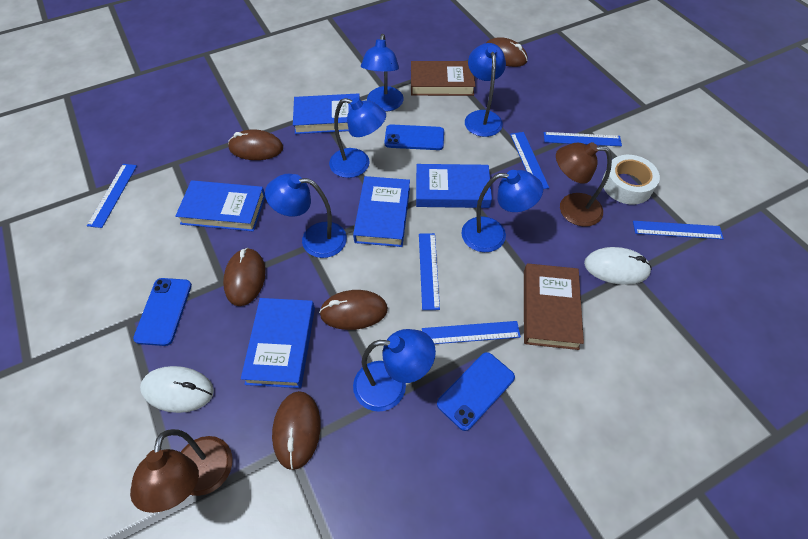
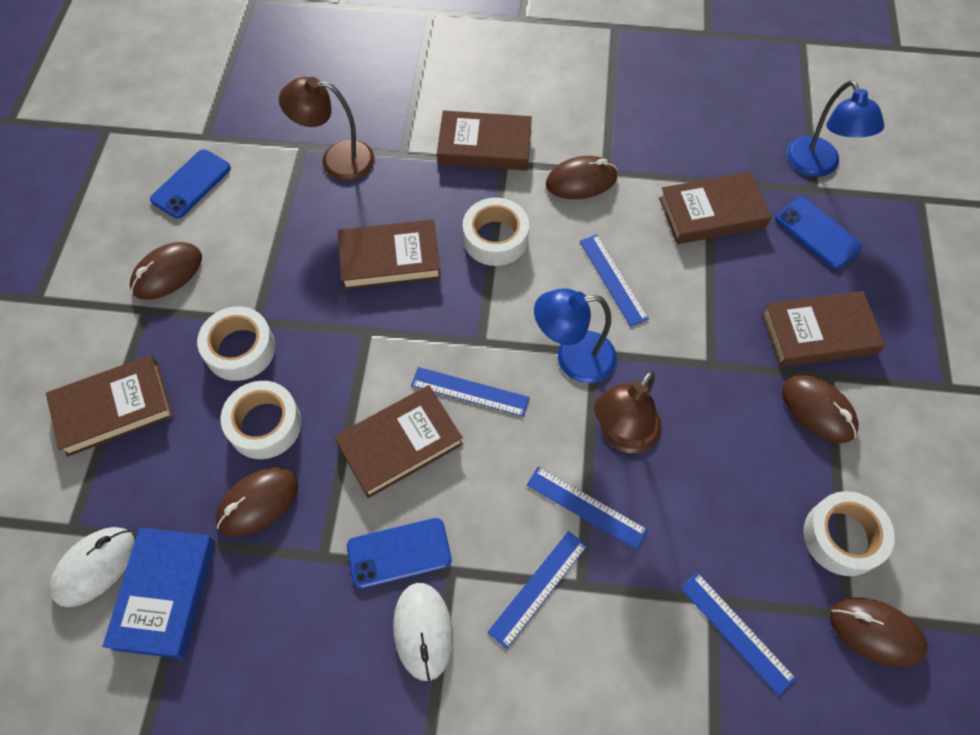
blue book: [175,180,265,232] [241,298,315,388] [293,93,360,134] [353,176,410,247] [416,164,492,208] = 5 -> [102,528,215,659] = 1
blue lamp: [265,174,347,258] [329,97,386,178] [353,329,436,412] [361,34,404,112] [462,170,543,252] [465,43,506,137] = 6 -> [534,288,617,383] [787,80,884,177] = 2
blue ruler: [87,164,137,228] [419,233,440,310] [422,321,521,344] [510,132,549,189] [544,132,622,146] [633,221,724,239] = 6 -> [411,367,530,417] [487,531,587,649] [527,466,648,550] [580,234,649,327] [680,572,796,696] = 5
brown book: [411,61,475,96] [524,263,584,350] = 2 -> [46,355,173,457] [334,385,463,498] [338,219,441,290] [437,111,532,171] [659,171,771,244] [761,291,886,367] = 6
white tape: [602,155,660,205] = 1 -> [197,306,275,381] [221,381,301,459] [463,198,529,266] [803,491,895,576] = 4

